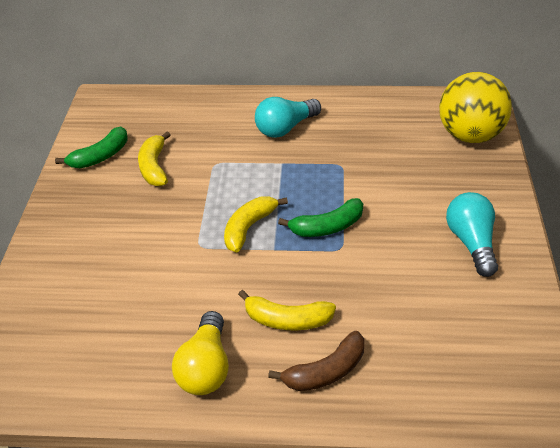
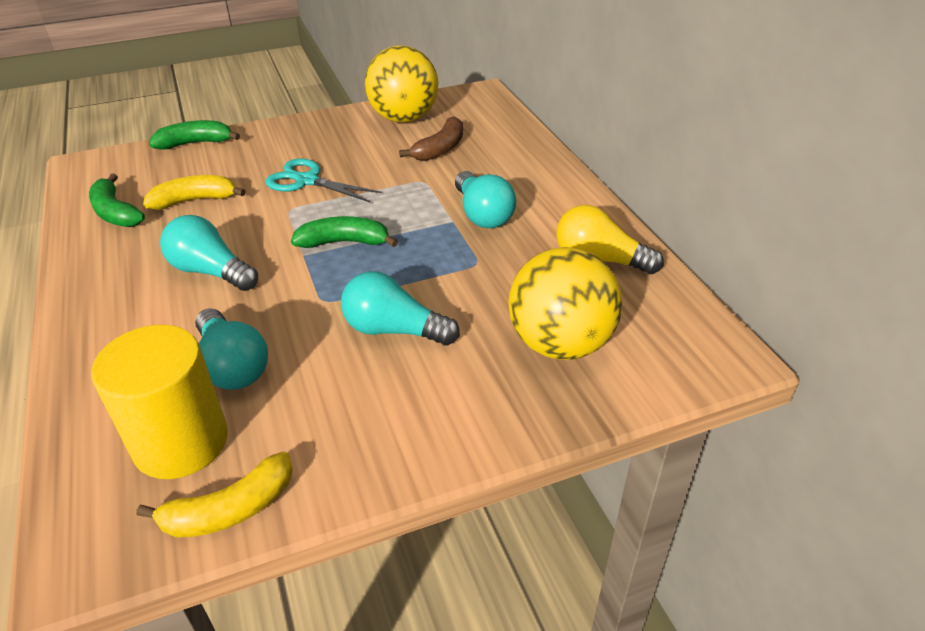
green banana: [55,127,128,168] [278,198,363,237] = 2 -> [89,174,145,227] [149,120,240,150] [291,216,398,248] = 3
turquoise light bulb: [255,97,321,138] [446,192,498,277] = 2 -> [160,215,258,291] [195,308,268,390] [341,271,460,345] [455,171,516,228] = 4
turquoise scissors: none = 0 -> [265,158,382,202] = 1
yellow ball: [439,72,512,143] = 1 -> [365,46,438,122] [508,247,622,360] = 2
yellow banana: [138,131,170,186] [224,196,288,253] [238,290,336,330] = 3 -> [136,452,293,538] [143,175,246,210] = 2
yellow cylinder: none = 0 -> [91,325,228,479] = 1

